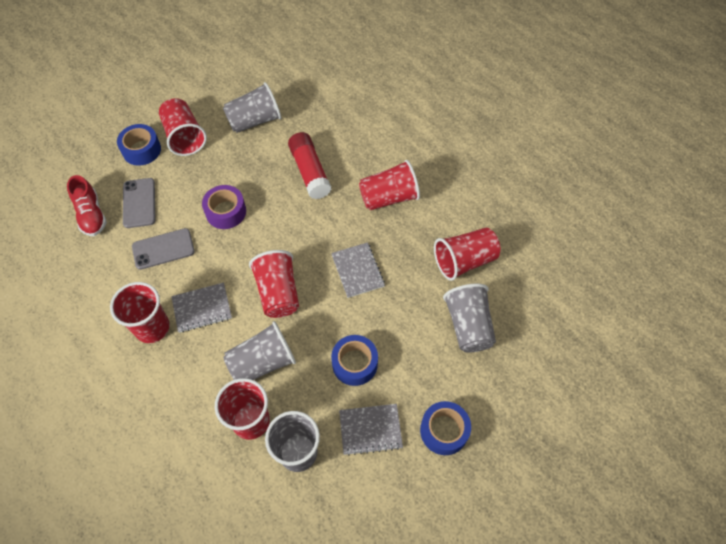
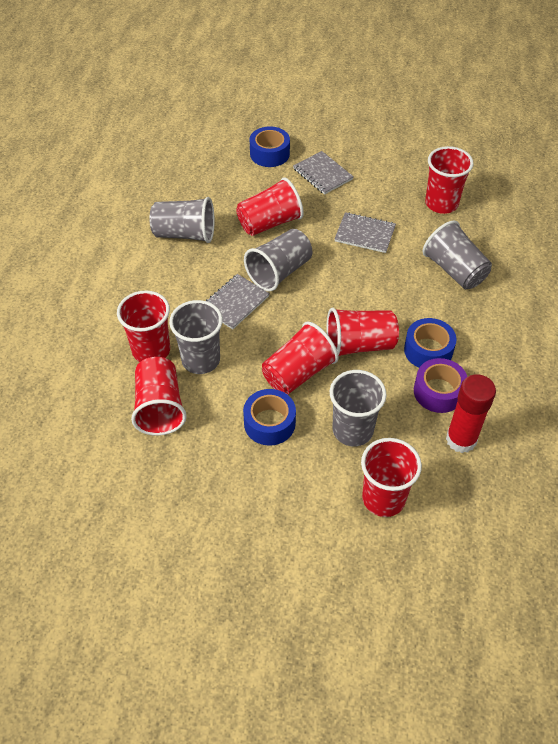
grey cup: [223,82,281,133] [223,321,296,380] [265,411,320,472] [443,284,496,353] = 4 -> [150,197,215,243] [169,300,223,374] [244,229,313,292] [330,370,387,446] [423,220,492,289] = 5
grey phone: [123,178,155,228] [132,228,195,270] = 2 -> none = 0
red cup: [110,282,170,343] [159,98,207,156] [215,378,270,440] [249,250,299,318] [359,160,420,210] [434,228,501,281] = 6 -> [117,290,170,362] [131,357,187,436] [236,177,304,236] [262,322,338,395] [327,308,399,356] [361,438,422,517] [425,146,474,214] = 7
red shoe: [67,175,107,236] = 1 -> none = 0

